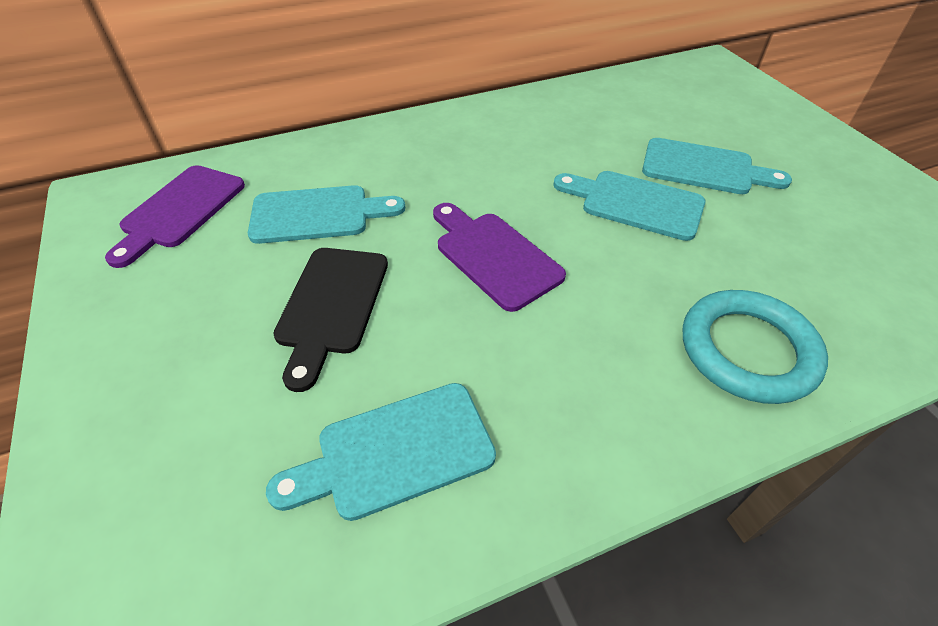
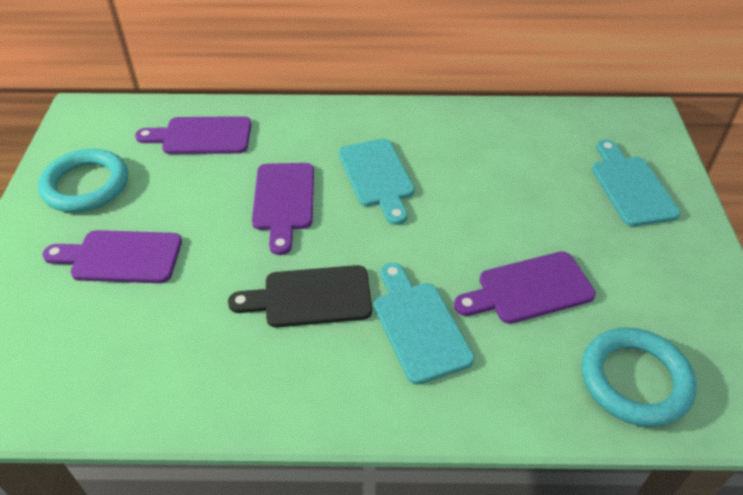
purple cutting board: [105,165,245,268] [433,203,566,312] = 2 -> [42,230,182,283] [135,116,251,154] [252,163,314,255] [454,251,596,324] = 4
turquoise cutting board: [248,185,405,244] [266,383,496,521] [553,171,706,241] [642,138,792,194] = 4 -> [339,139,414,225] [374,263,474,385] [592,139,681,226] = 3
turquoise ring: [683,290,828,404] = 1 -> [38,149,128,212] [582,327,697,427] = 2

